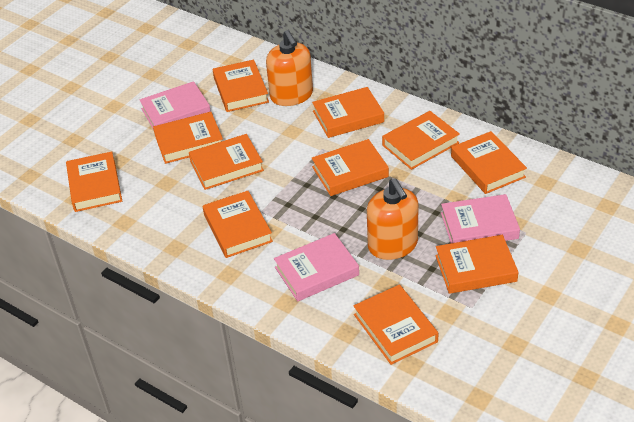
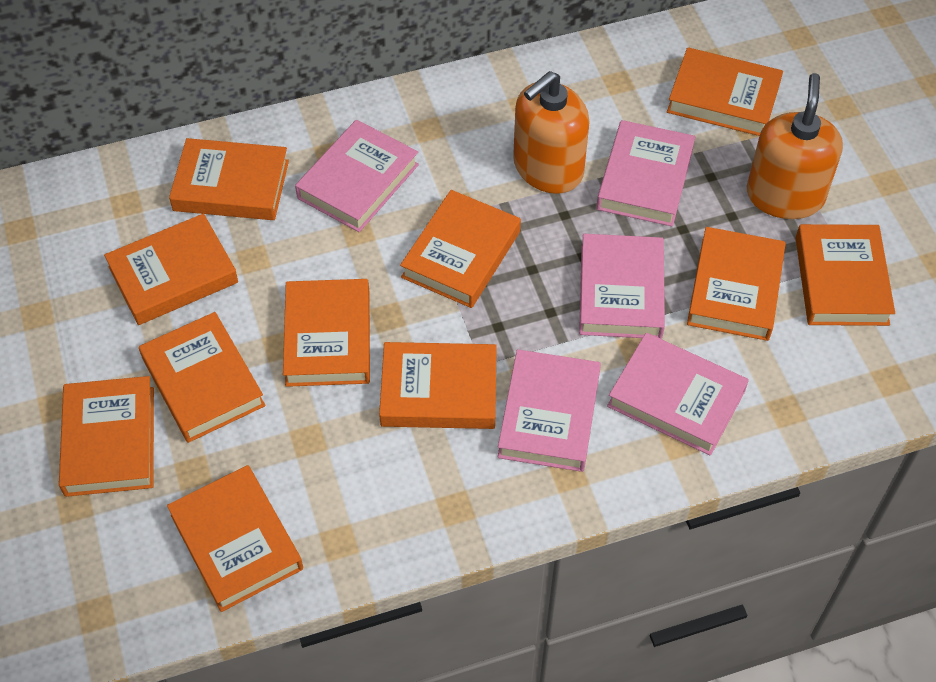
pink book: [140,81,211,130] [274,233,359,301] [441,194,520,243] = 3 -> [295,120,419,232] [498,349,601,472] [579,234,665,339] [596,120,695,226] [607,333,749,456] = 5

